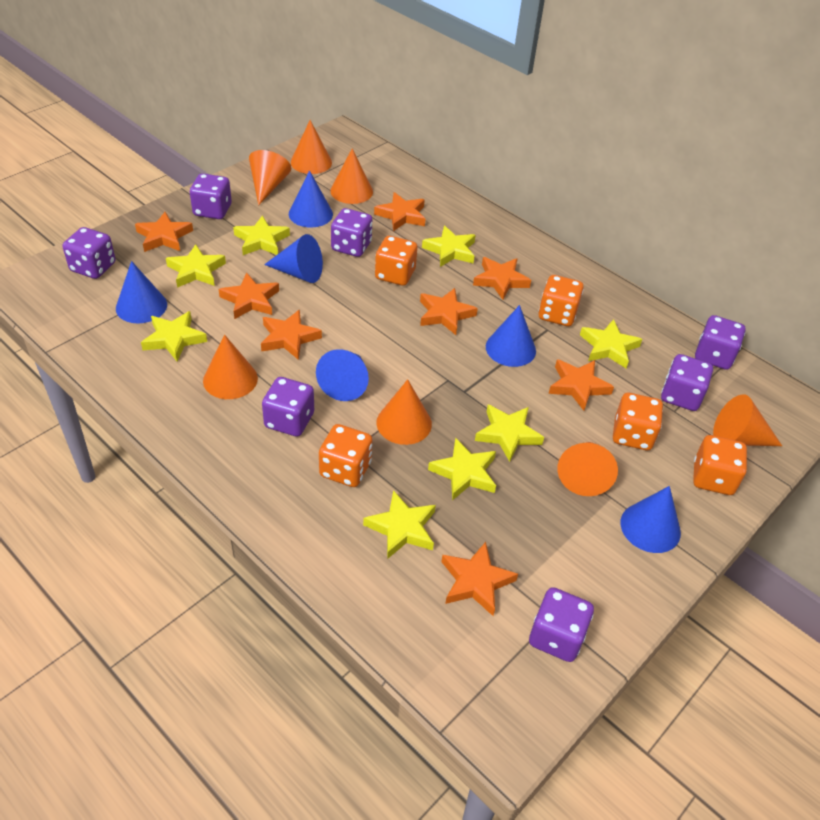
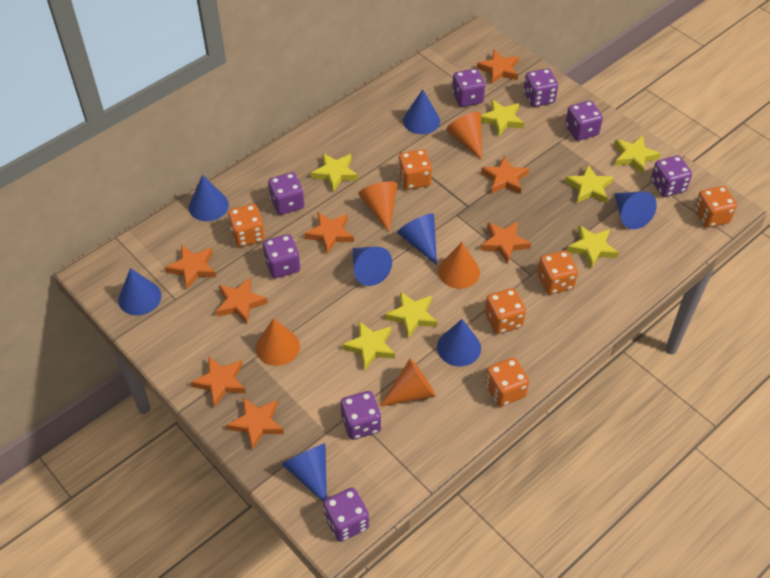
blue cone: [116,261,167,323] [264,234,323,283] [289,170,333,228] [316,349,369,401] [486,305,536,367] [620,486,681,553] = 6 -> [118,268,161,315] [189,175,229,221] [281,443,327,502] [353,247,392,286] [397,213,437,265] [403,89,440,134] [437,319,481,366] [614,191,657,229] = 8
orange cone: [203,335,258,399] [249,150,291,205] [291,120,332,174] [330,148,373,204] [376,379,432,445] [557,442,618,496] [713,395,782,446] = 7 -> [256,318,300,366] [358,181,398,232] [380,358,436,406] [438,242,480,289] [446,112,482,160] = 5
orange dice: [319,424,372,487] [375,236,417,286] [539,275,584,326] [613,393,663,450] [693,435,747,495] = 5 -> [228,204,265,247] [398,149,432,190] [485,288,526,334] [485,358,529,407] [537,251,578,295] [694,186,737,228] = 6
purple dice: [63,227,115,279] [190,173,232,219] [262,377,314,437] [331,208,372,257] [529,587,594,662] [661,354,713,411] [695,315,746,370] = 7 -> [263,234,300,278] [268,172,304,215] [323,488,369,542] [340,391,381,440] [452,69,485,107] [524,69,558,107] [565,101,603,141] [651,155,692,197] = 8
yellow star: [141,311,207,361] [166,244,226,288] [233,215,290,255] [363,490,436,559] [422,226,476,267] [428,438,496,500] [475,405,544,462] [580,319,642,368] = 8 -> [311,153,358,192] [342,321,395,370] [385,291,437,338] [481,99,524,137] [565,165,614,204] [567,225,618,268] [614,136,661,175] = 7

